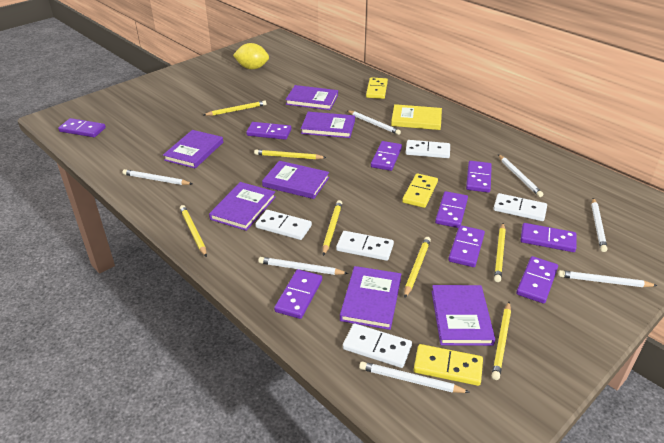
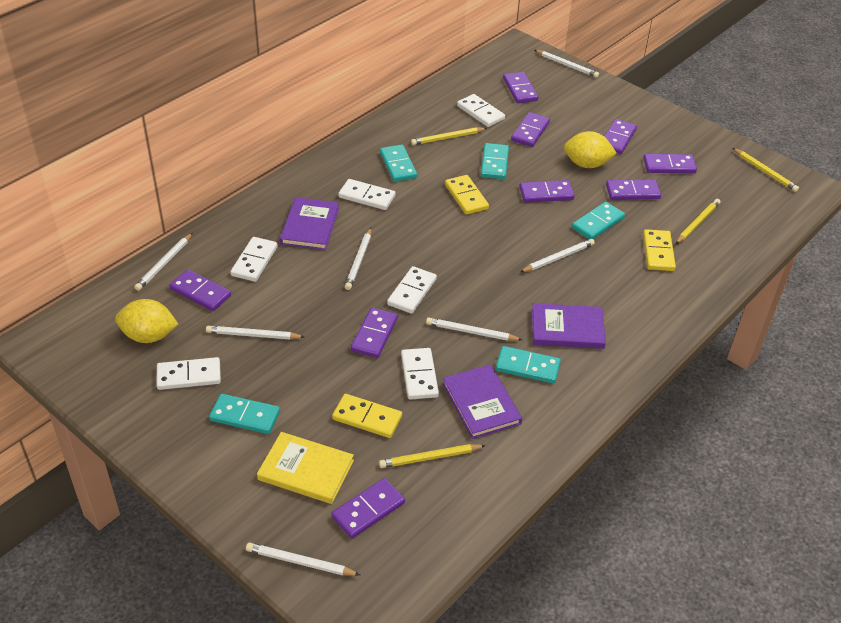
purple book: [163,130,223,169] [209,182,276,231] [262,161,329,199] [285,85,338,110] [301,112,355,138] [340,266,401,330] [432,285,495,346] = 7 -> [280,197,339,250] [443,365,522,439] [532,303,606,349] = 3
turquoise domino: none = 0 -> [209,394,280,434] [380,145,417,182] [481,143,509,179] [496,346,561,384] [572,202,625,239] = 5
white domino: [255,210,312,240] [336,231,394,261] [343,323,412,368] [406,140,450,158] [493,193,547,221] = 5 -> [157,357,221,390] [230,237,278,282] [338,179,395,210] [387,266,437,314] [401,348,439,400] [457,94,505,127] = 6
yellow lemon: [233,43,269,69] = 1 -> [115,299,178,343] [564,131,617,168] = 2
yellow pencil: [180,205,207,257] [204,101,267,116] [254,149,327,159] [323,200,342,256] [404,237,431,298] [492,302,511,380] [494,223,506,282] = 7 -> [379,444,486,468] [411,127,487,145] [676,199,720,244] [733,148,799,192] = 4

